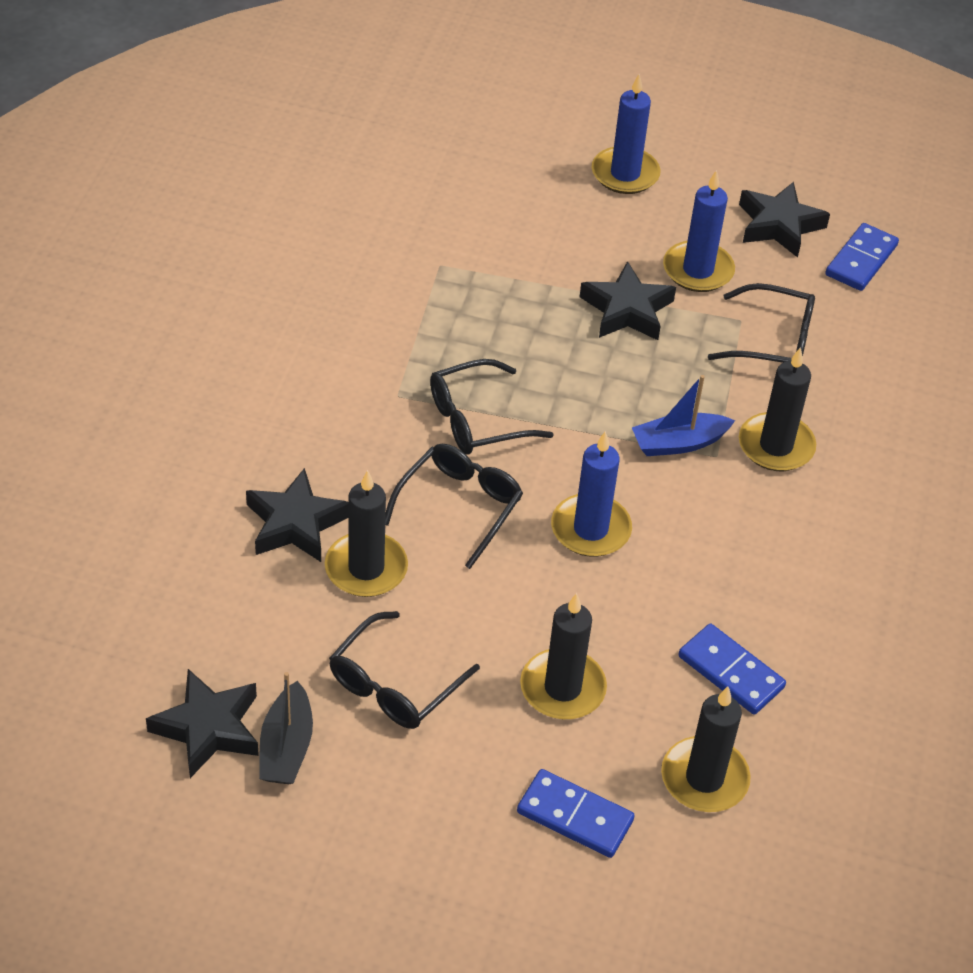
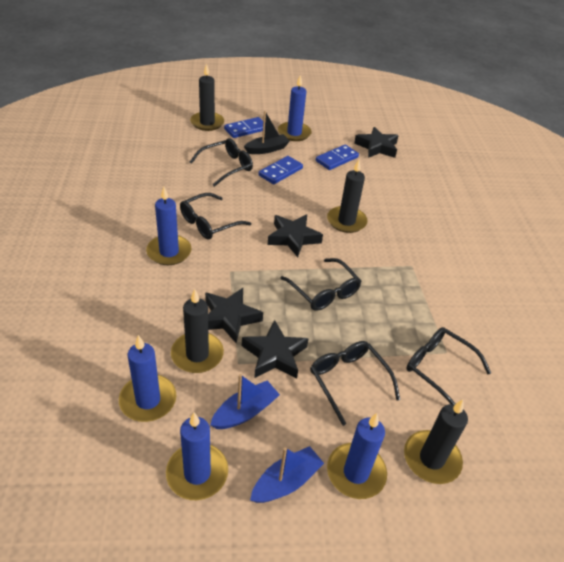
black glasses: [329,611,480,729] [385,444,523,569] [430,359,554,455] [708,283,815,363] = 4 -> [180,193,251,239] [190,138,253,187] [280,258,361,311] [310,341,400,426] [406,327,491,405] = 5
blue boat: [632,375,735,456] = 1 -> [210,374,280,429] [250,446,324,503] = 2
blue candle: [551,431,632,557] [592,74,661,194] [663,170,735,292] = 3 -> [119,335,176,422] [146,187,192,265] [166,412,228,500] [278,74,312,141] [327,413,387,499] = 5

